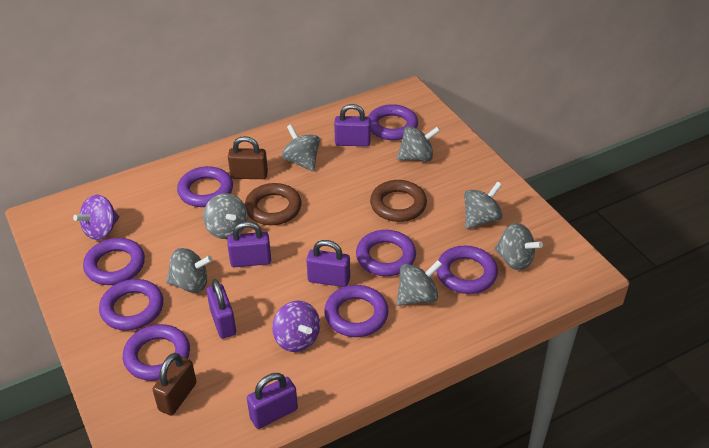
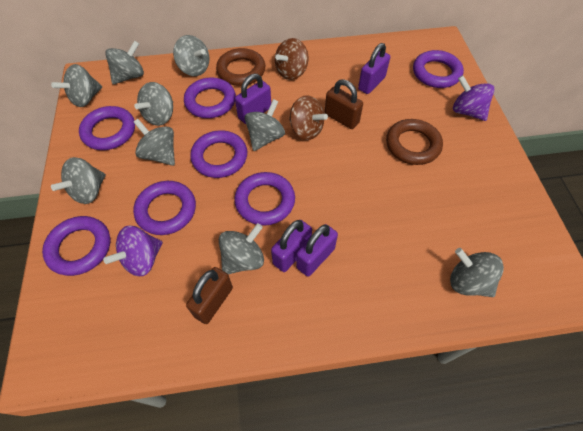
brown spinning top: none = 0 -> [275,38,309,80] [289,95,328,140] = 2
grey spinning top: [166,248,213,293] [203,193,248,239] [282,124,320,172] [396,260,442,306] [397,126,440,161] [464,182,503,229] [494,223,543,270] = 7 -> [51,64,102,107] [51,157,106,204] [105,40,144,85] [133,119,175,166] [134,82,173,126] [173,35,209,76] [219,223,264,274] [245,99,285,151] [450,248,504,297] = 9
purple padlock: [206,279,236,339] [227,221,271,267] [247,373,298,429] [306,240,350,287] [334,104,371,146] = 5 -> [235,74,271,124] [271,220,312,272] [296,224,338,277] [358,43,390,94] = 4
purple ring: [83,238,145,285] [99,279,163,331] [123,324,190,381] [177,166,233,207] [324,285,388,337] [356,230,416,276] [368,104,418,140] [436,246,498,294] = 8 -> [42,216,110,276] [79,106,135,150] [133,181,196,235] [184,77,236,118] [190,130,247,178] [234,172,295,225] [413,50,464,88] = 7

